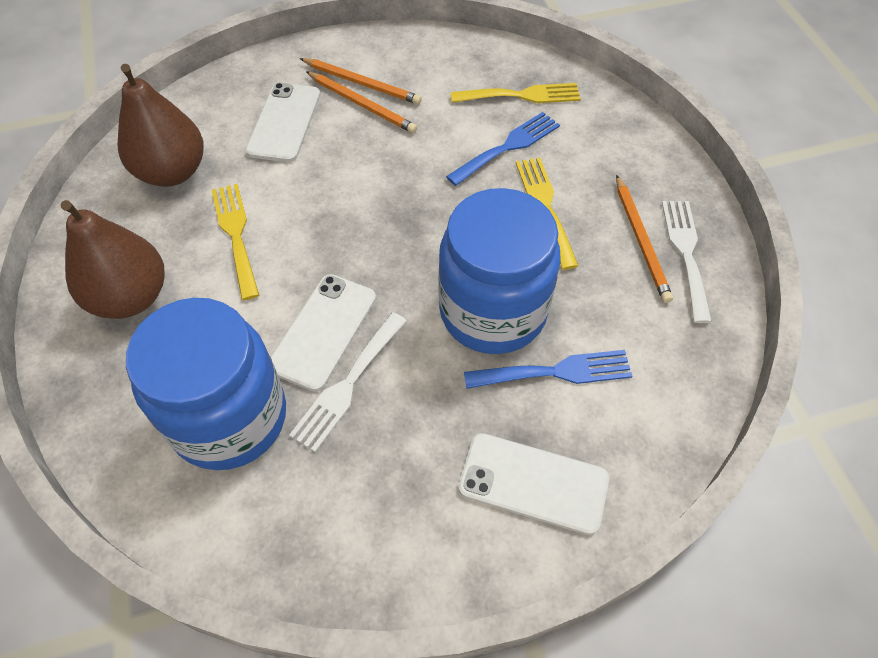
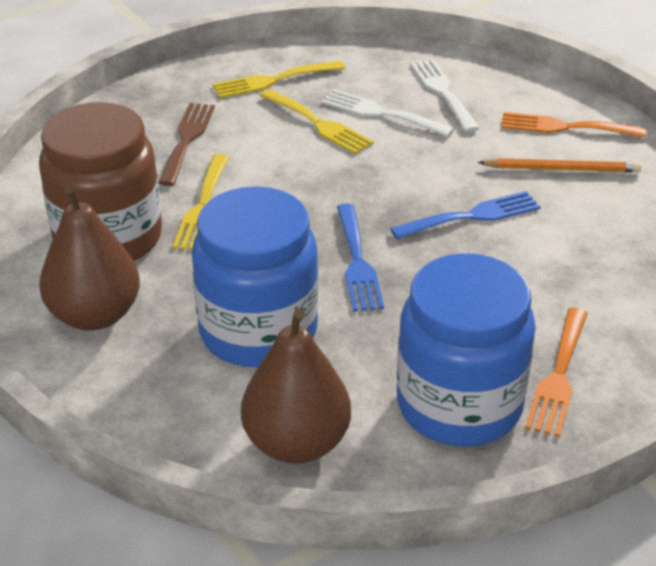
brown fork: none = 0 -> [158,103,215,186] = 1
brown jar: none = 0 -> [39,102,162,261] = 1
orange fork: none = 0 -> [501,112,646,138] [525,308,588,437] = 2
orange pencil: [300,58,422,104] [306,71,417,133] [616,175,673,303] = 3 -> [478,158,642,173] = 1
white phone: [246,83,320,162] [271,274,376,392] [458,433,609,535] = 3 -> none = 0

